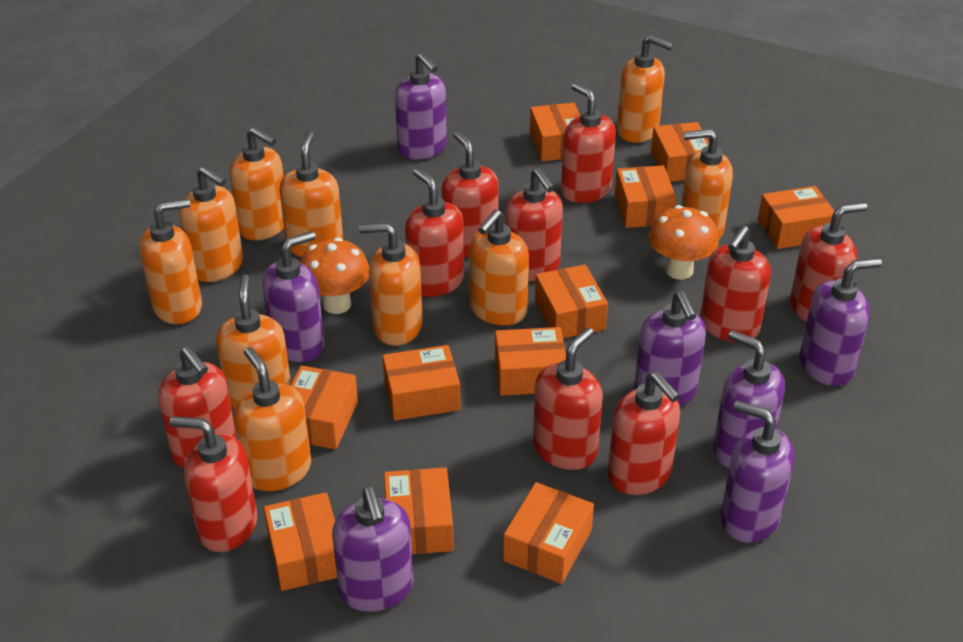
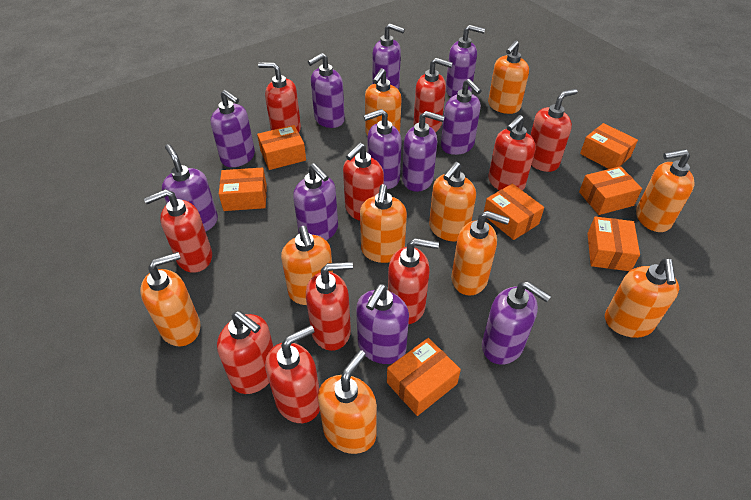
orange box: [264,492,337,591] [290,365,358,449] [382,345,461,421] [384,467,454,554] [495,327,566,396] [503,482,594,584] [530,102,580,161] [535,265,608,338] [615,166,677,228] [651,122,709,182] [758,186,835,249] = 11 -> [219,167,267,211] [257,125,306,170] [387,338,461,416] [484,184,544,240] [579,166,642,215] [580,123,638,169] [587,217,640,271] = 7
orange mushroom: [300,237,369,314] [648,205,719,279] = 2 -> none = 0
purple soap dispenser: [262,231,324,362] [332,487,413,612] [395,53,447,159] [634,291,706,406] [713,330,785,468] [721,400,795,543] [799,258,882,386] = 7 -> [162,144,218,232] [211,90,255,167] [293,163,338,240] [308,53,345,128] [356,284,409,364] [363,109,402,189] [372,23,405,89] [402,111,445,192] [441,79,482,155] [446,25,485,97] [482,281,551,365] = 11

